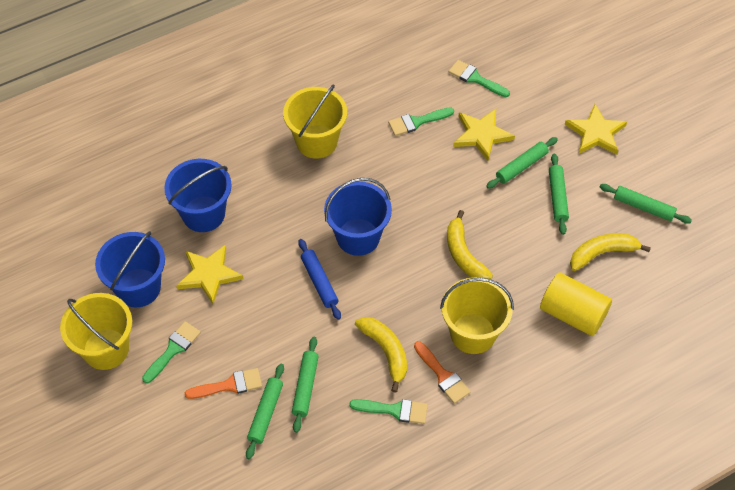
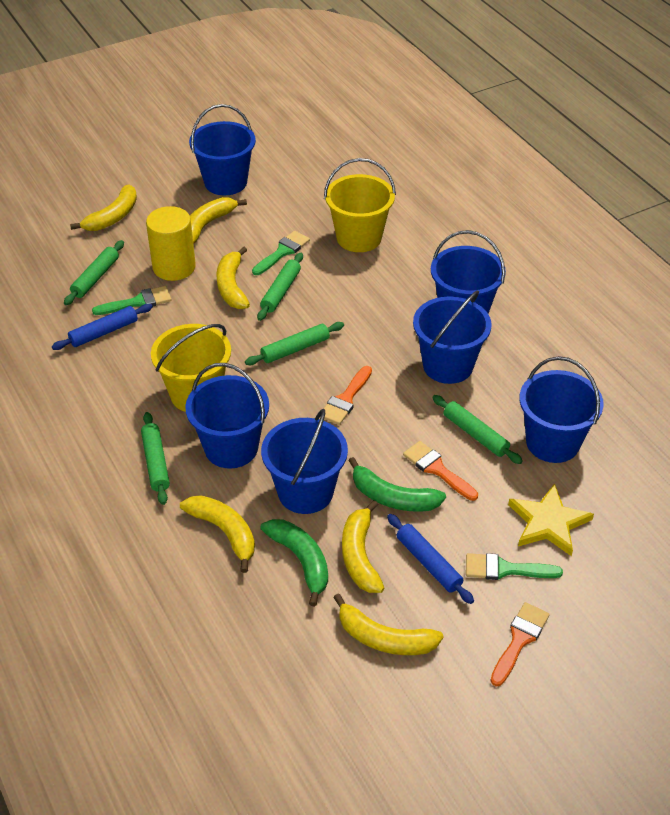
blue bucket: [95,231,165,307] [164,159,232,232] [324,178,392,256] = 3 -> [185,363,269,468] [189,104,256,195] [261,409,348,514] [413,290,491,384] [431,230,506,314] [519,356,604,463] = 6
blue rolling pin: [298,239,341,320] = 1 -> [52,304,153,350] [387,514,474,604] = 2
green banana: none = 0 -> [260,519,328,607] [348,457,446,512] = 2
green brush: [142,321,201,383] [349,399,428,424] [388,107,454,136] [449,60,510,97] = 4 -> [92,286,172,315] [252,231,310,275] [466,553,563,580] = 3
orange brush: [185,368,262,399] [414,341,471,404] = 2 -> [320,366,372,425] [403,441,478,501] [490,602,550,686] = 3
yellow banana: [355,317,407,393] [447,210,493,279] [570,233,651,271] = 3 -> [70,184,137,231] [180,495,255,573] [190,197,247,244] [216,246,250,309] [333,593,444,655] [342,500,384,593] = 6
yellow bucket: [60,293,132,370] [283,84,347,159] [440,277,514,354] = 3 -> [151,324,231,412] [324,158,396,252] = 2
yellow star: [176,244,243,304] [453,109,515,161] [565,104,627,155] = 3 -> [508,483,594,556] = 1

